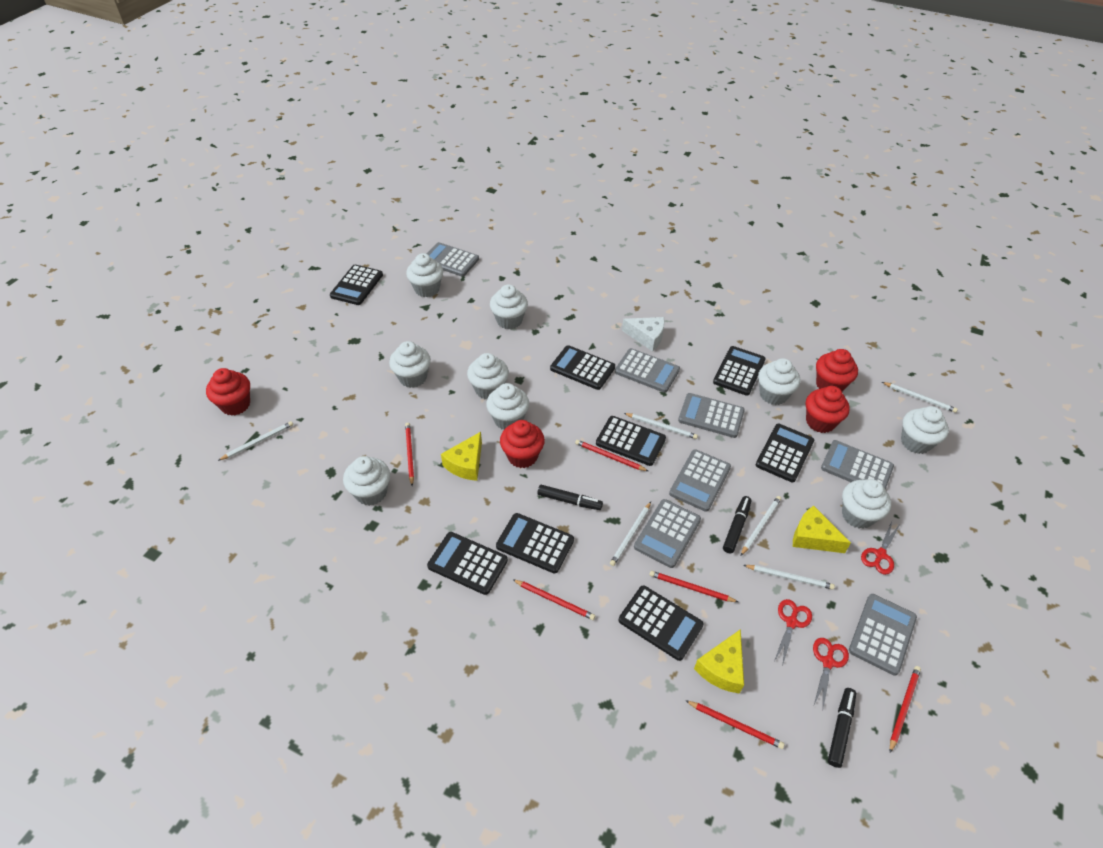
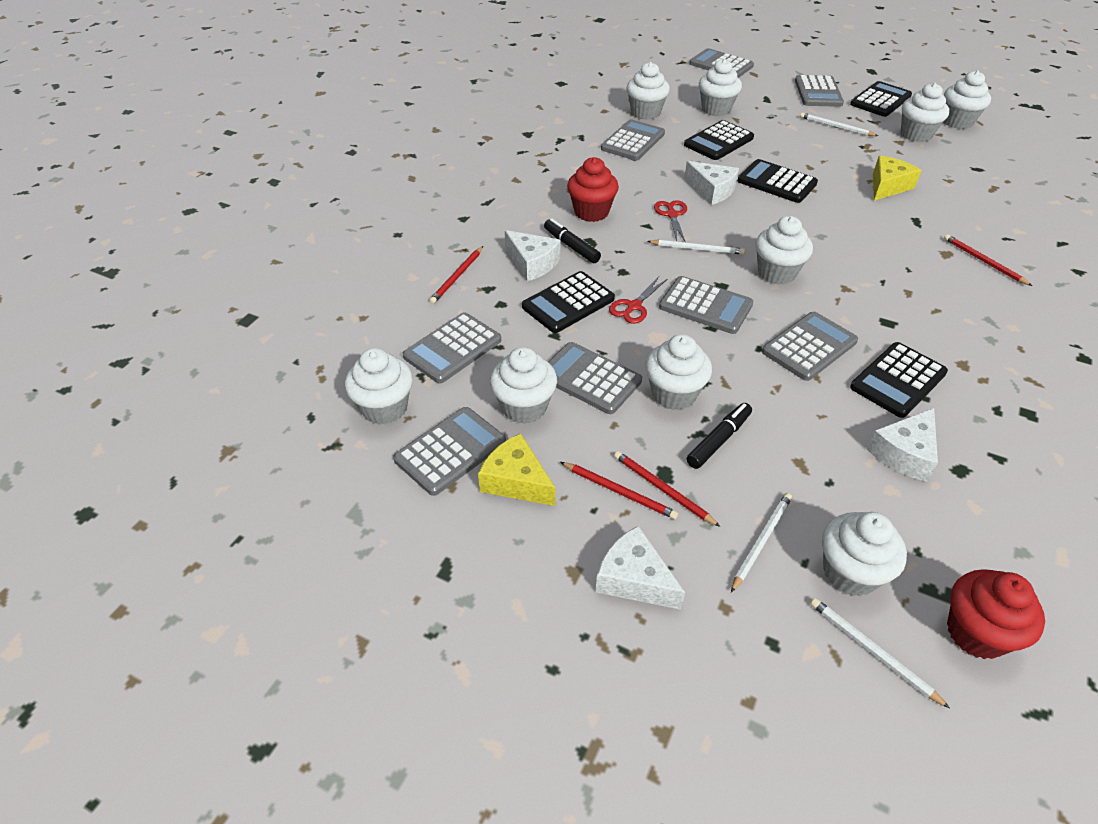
black calculator: [330,265,383,305] [427,532,508,595] [496,513,574,573] [550,345,615,390] [596,416,666,466] [619,586,704,661] [713,346,766,396] [756,424,814,482] = 8 -> [522,271,615,333] [684,120,754,160] [738,159,818,203] [850,81,912,117] [850,342,948,418] = 5
black marker: [538,485,603,510] [723,496,752,553] [828,688,856,768] = 3 -> [544,218,601,263] [687,403,752,469] = 2
grey calculator: [427,242,479,277] [615,348,680,393] [634,499,701,568] [669,449,731,512] [678,393,745,438] [821,440,894,489] [849,594,917,676] = 7 -> [393,407,506,496] [403,312,501,384] [548,342,642,414] [601,119,665,161] [659,276,754,334] [689,48,754,78] [762,312,858,381] [795,75,844,107] = 8
red cupcake: [206,368,250,416] [500,420,545,468] [806,386,850,433] [816,349,858,392] = 4 -> [567,157,619,222] [947,569,1045,659] = 2
red pencil: [405,423,414,486] [512,579,595,620] [575,440,648,471] [649,571,738,602] [685,700,785,749] [890,666,921,753] = 6 -> [429,246,483,304] [561,462,678,519] [614,451,720,527] [944,234,1032,286] = 4
red scissors: [774,599,812,667] [813,638,849,708] [861,522,900,575] = 3 -> [609,277,667,324] [654,200,687,242] = 2
white cheese: [622,317,665,352] = 1 -> [505,230,561,281] [595,526,685,610] [684,161,739,205] [867,408,938,482] = 4
white pencil: [218,421,293,461] [610,502,651,566] [624,413,698,439] [741,496,781,556] [743,565,835,590] [882,382,958,413] = 6 -> [647,240,745,255] [731,493,792,592] [800,113,878,136] [810,598,950,708] = 4
yellow cheese: [441,432,482,481] [694,629,744,694] [793,506,851,553] = 3 -> [478,433,555,506] [873,156,922,201] = 2

